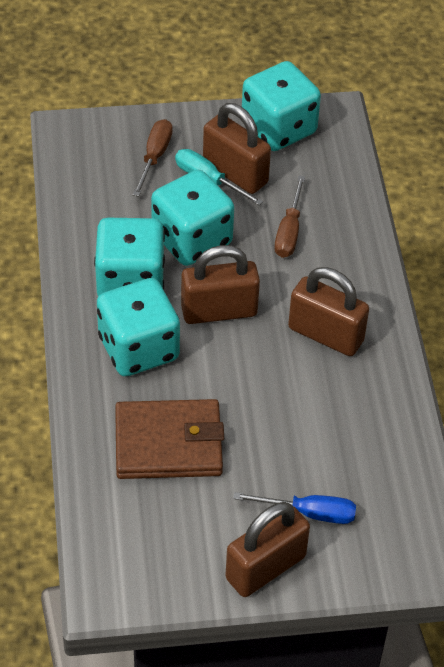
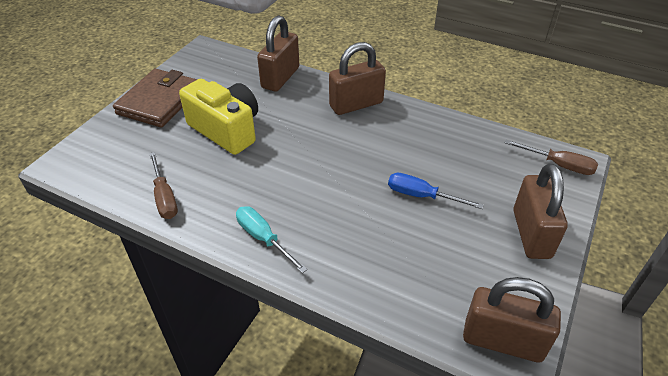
turquoise dice: [94,218,165,296] [97,278,180,377] [151,170,234,266] [242,61,321,151] = 4 -> none = 0
yellow camera: none = 0 -> [179,79,258,155] = 1

